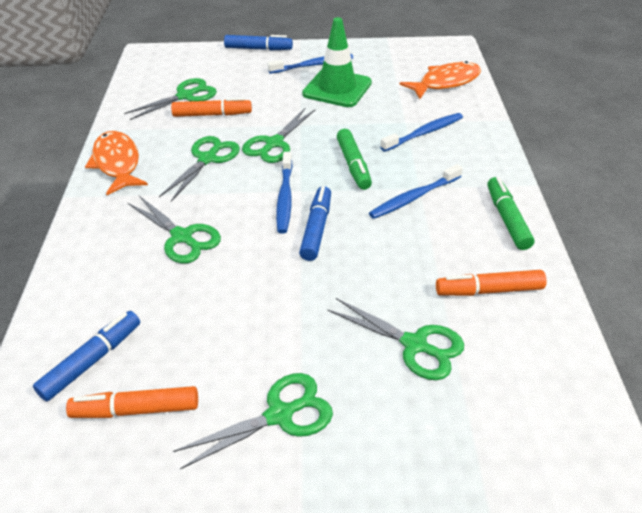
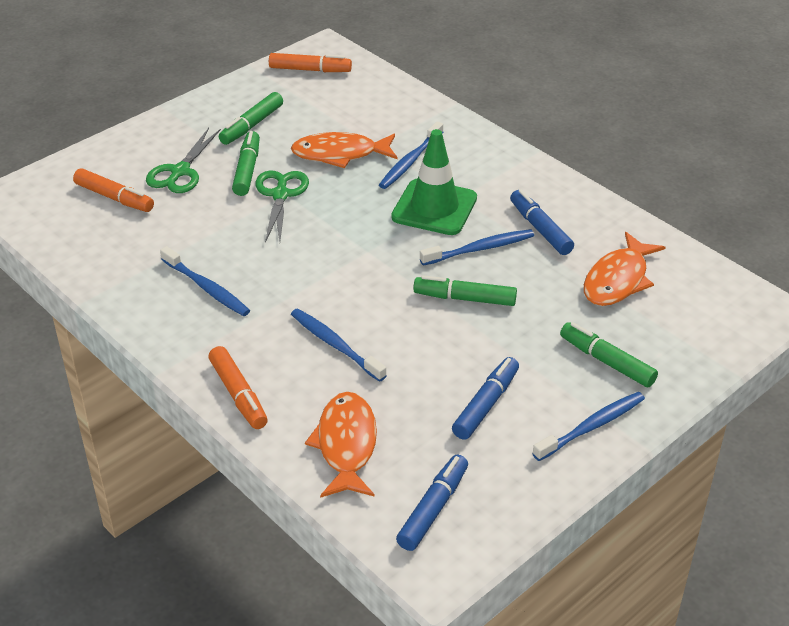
blue toothbrush: [268,54,353,74] [276,152,293,233] [369,164,463,219] [380,113,463,152] = 4 -> [160,246,250,316] [291,309,387,382] [379,121,443,189] [420,229,534,265] [532,392,645,461] = 5
green marker: [337,129,372,190] [487,177,535,250] = 2 -> [219,92,283,145] [232,131,260,196] [413,275,517,306] [560,322,658,387] = 4
green scissors: [124,78,217,120] [128,196,221,264] [159,136,240,202] [173,373,333,469] [242,107,315,163] [327,298,464,380] = 6 -> [146,128,221,193] [255,170,309,243] = 2
orange fish: [85,131,148,195] [399,61,481,99] = 2 -> [291,132,397,168] [305,392,377,498] [584,232,666,306] = 3

